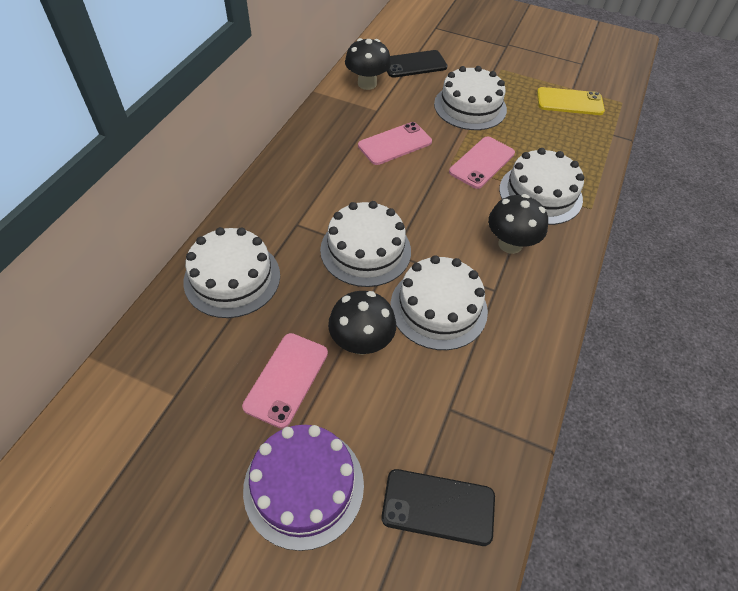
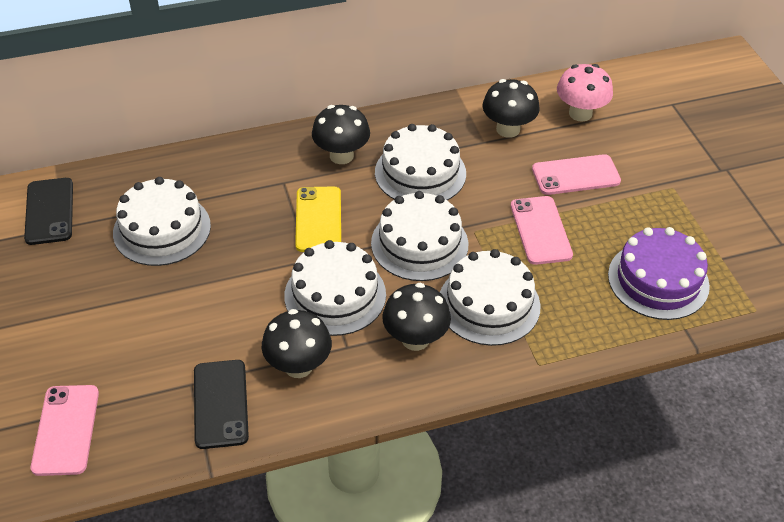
black mushroom: [328,291,396,355] [345,38,391,90] [488,194,548,254] = 3 -> [262,309,332,378] [312,105,370,164] [382,283,451,351] [482,79,540,138] = 4
pink mushroom: none = 0 -> [557,64,613,122] = 1

